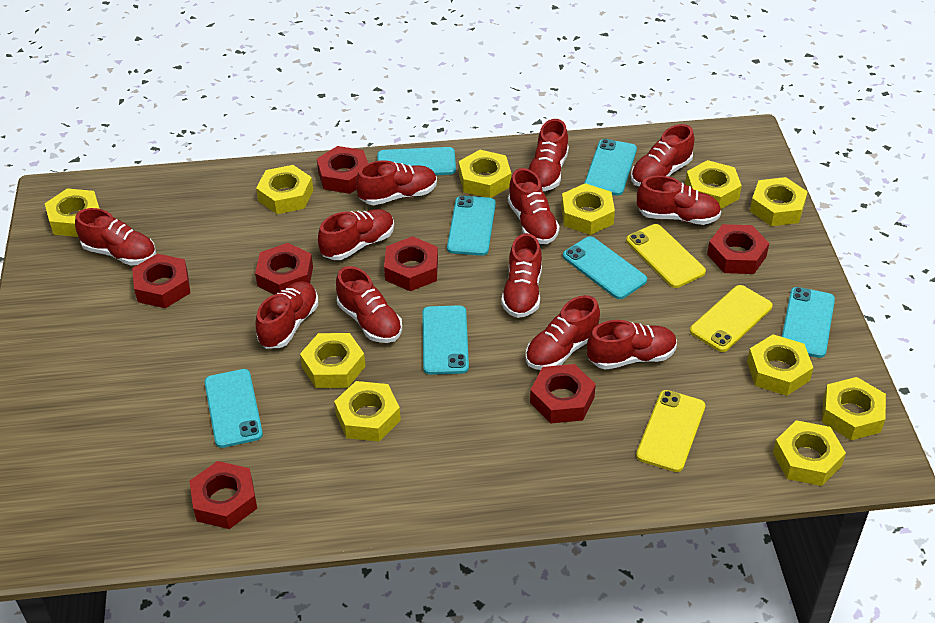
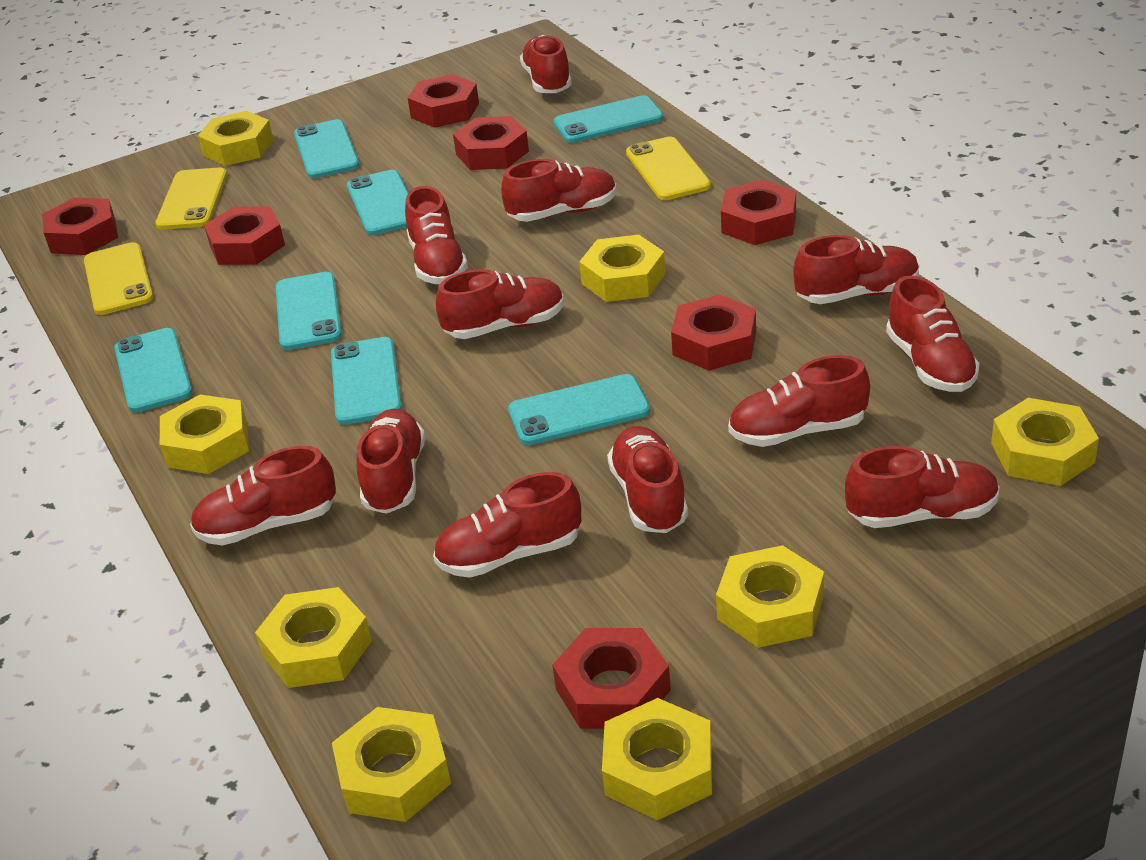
yellow nut: [45,188,99,237] [256,165,313,214] [300,333,366,388] [334,381,401,442] [459,150,511,198] [561,183,615,235] [685,160,742,209] [747,334,813,396] [750,177,808,226] [773,420,846,486] [822,377,886,440] = 11 -> [160,394,249,474] [198,111,274,166] [255,587,372,688] [332,707,451,822] [579,235,666,302] [602,698,712,820] [716,545,824,648] [991,398,1099,486] = 8

